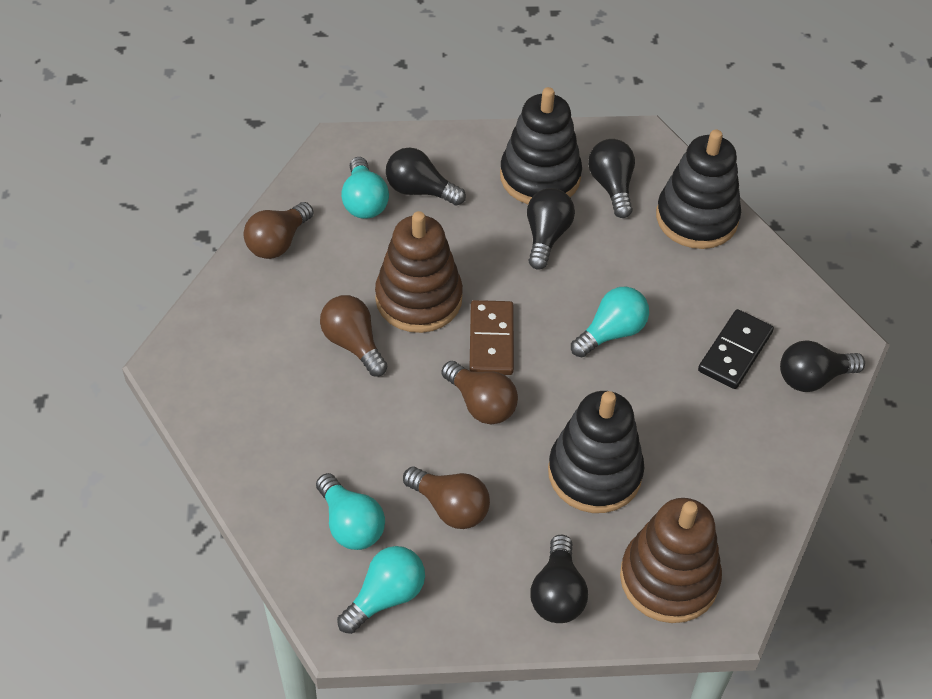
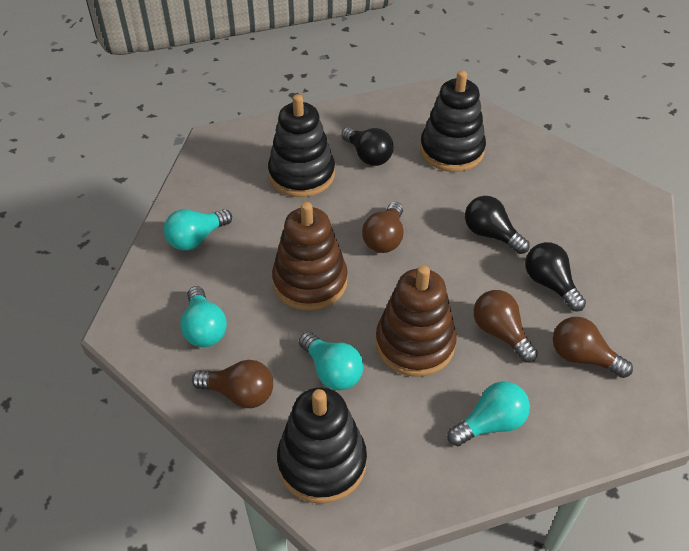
black domino: [698,309,774,389] = 1 -> none = 0
black light bulb: [386,147,466,206] [527,188,575,270] [530,535,588,623] [588,139,635,218] [780,340,865,392] = 5 -> [341,127,394,166] [465,196,530,254] [525,242,586,312] = 3
brown domino: [469,300,514,375] = 1 -> none = 0

